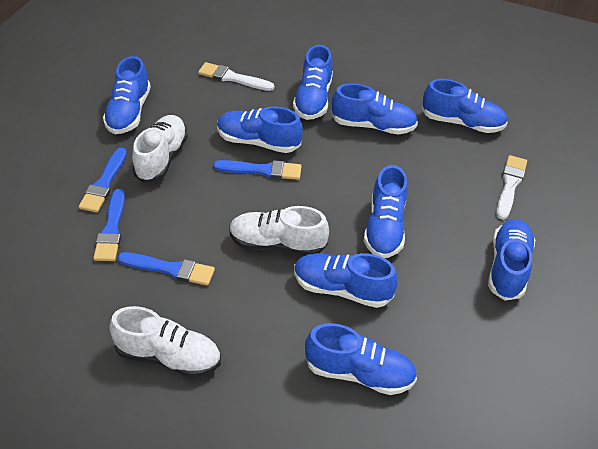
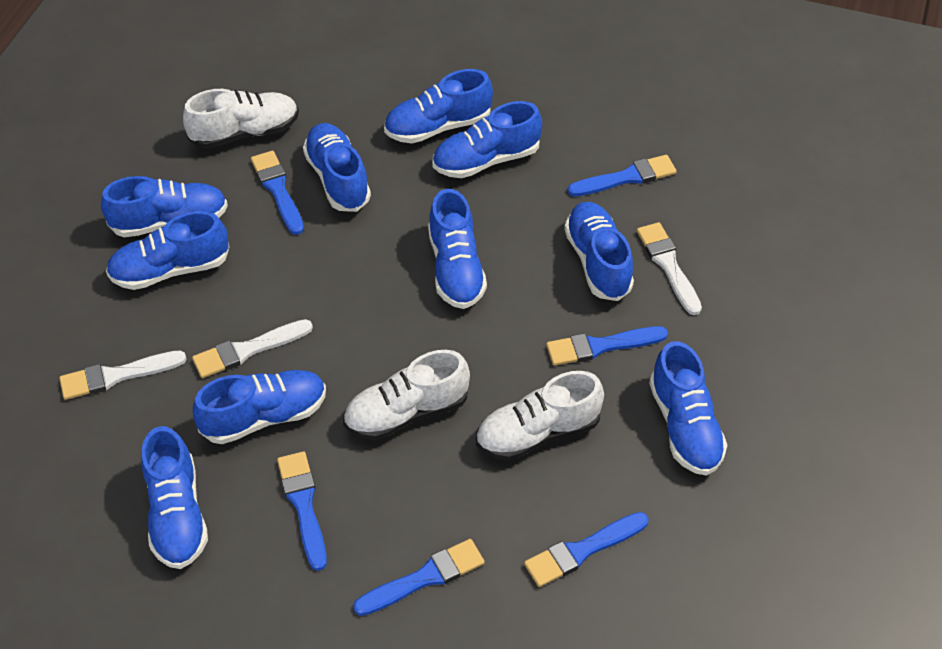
blue brush: [79,148,127,213] [94,189,125,261] [118,252,215,286] [213,160,302,180] = 4 -> [251,151,304,235] [277,452,327,571] [353,539,485,616] [524,512,649,587] [546,326,668,366] [567,155,677,196] = 6
blue shoe: [103,56,151,134] [217,107,303,153] [293,45,333,120] [294,253,398,308] [305,323,417,395] [331,83,418,135] [364,165,408,258] [422,79,507,133] [488,219,535,301] = 9 -> [101,176,228,238] [106,211,229,290] [141,426,208,569] [193,370,326,444] [303,123,371,212] [384,69,493,143] [428,189,487,309] [432,101,542,178] [564,202,634,301] [649,341,728,476] = 10
white brush: [198,62,274,91] [496,155,527,220] = 2 -> [59,350,187,400] [192,319,313,378] [637,222,702,315] = 3

